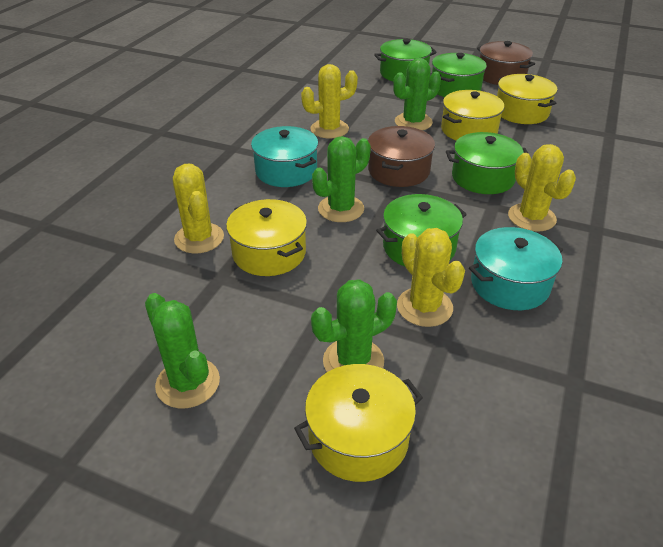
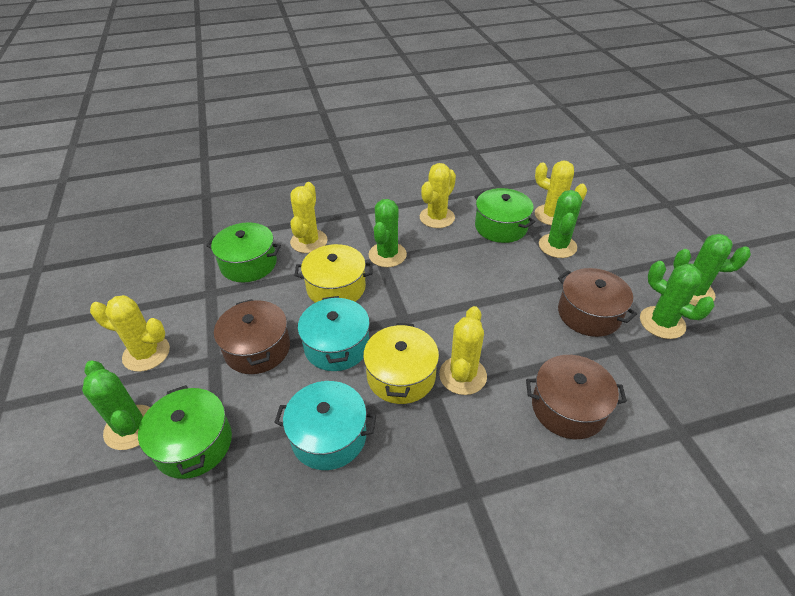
brown pot: [368,126,435,187] [477,41,535,85] = 2 -> [214,299,290,374] [526,355,627,439] [558,268,637,337] = 3
green cactus: [145,293,220,408] [311,279,397,372] [312,136,371,222] [393,58,441,130] = 4 -> [82,361,150,450] [368,199,407,267] [539,190,582,258] [640,261,714,339] [673,234,751,306] = 5
green pot: [374,39,437,82] [376,194,467,267] [432,53,487,97] [446,132,529,194] = 4 -> [138,385,232,479] [206,222,281,282] [474,188,535,243] = 3
yellow cactus: [173,164,224,253] [301,64,358,139] [397,228,465,327] [508,144,576,232] = 4 -> [90,295,170,372] [290,182,328,253] [420,163,456,228] [439,306,487,395] [535,161,587,225] = 5
yellow pot: [226,199,307,276] [294,364,423,482] [441,90,504,141] [497,74,557,124] = 4 -> [294,244,373,303] [363,323,439,404] = 2

